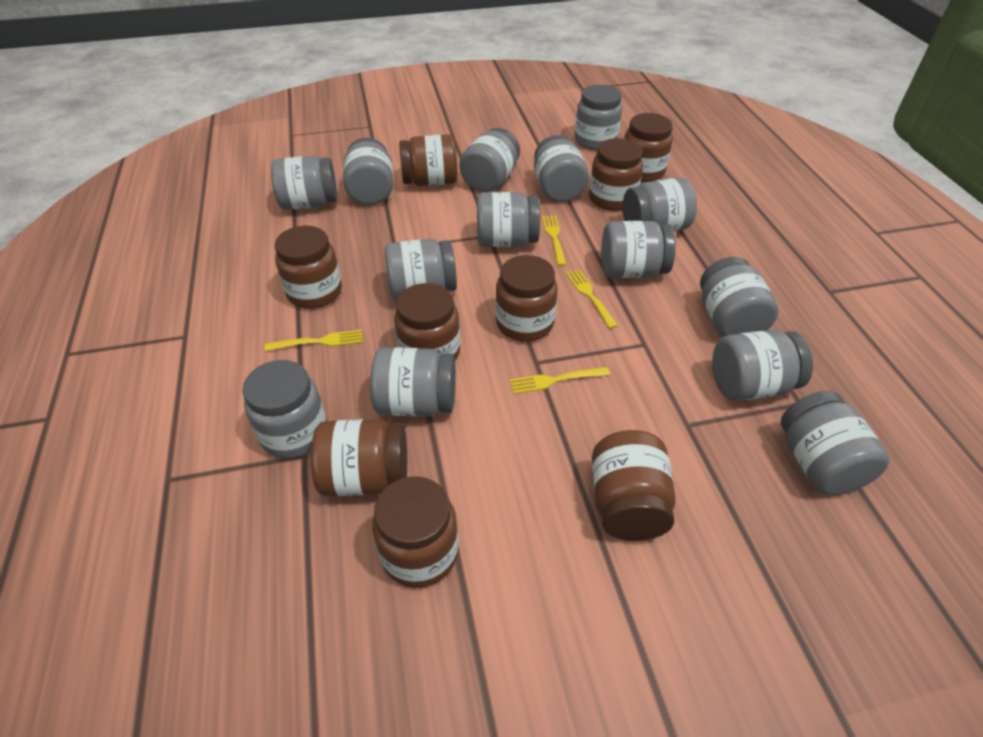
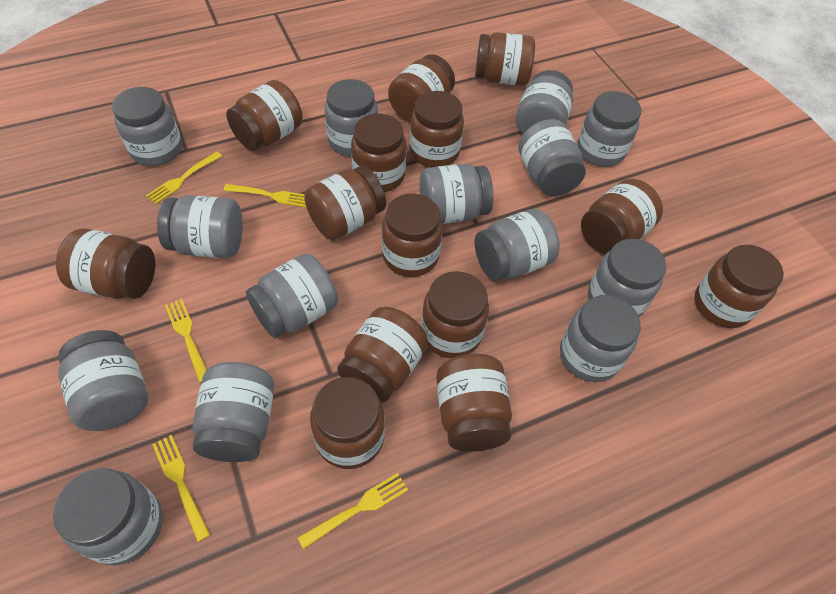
brown jar: [275,226,342,309] [311,419,407,496] [372,476,459,588] [394,283,460,361] [399,134,458,186] [495,255,557,342] [589,138,643,211] [592,430,676,541] [624,113,673,182] = 9 -> [56,229,155,299] [226,80,303,151] [304,166,386,240] [310,377,385,469] [337,307,428,403] [351,114,406,192] [382,194,443,277] [388,54,455,122] [410,91,464,168] [421,271,489,358] [436,354,512,451] [475,32,535,86] [581,179,663,254] [695,245,784,328] = 14
yellow fork: [265,330,363,351] [510,367,610,394] [542,215,566,266] [566,269,618,329] = 4 -> [146,152,222,204] [152,435,210,542] [165,299,207,383] [224,184,307,208] [298,473,408,549] = 5

